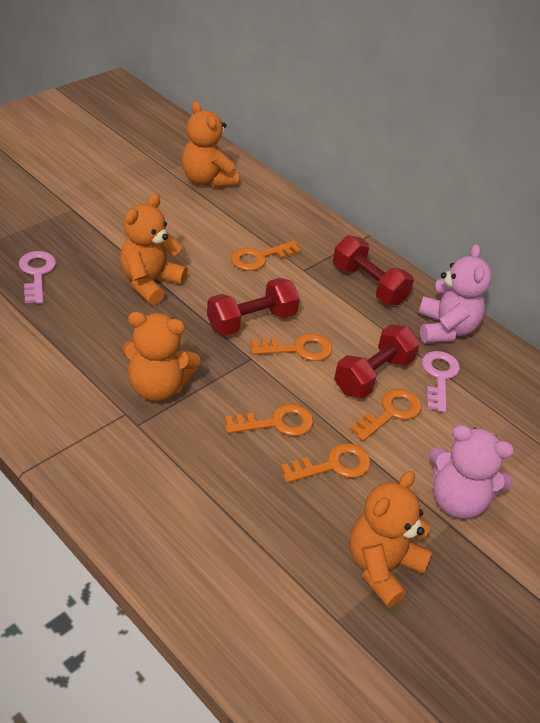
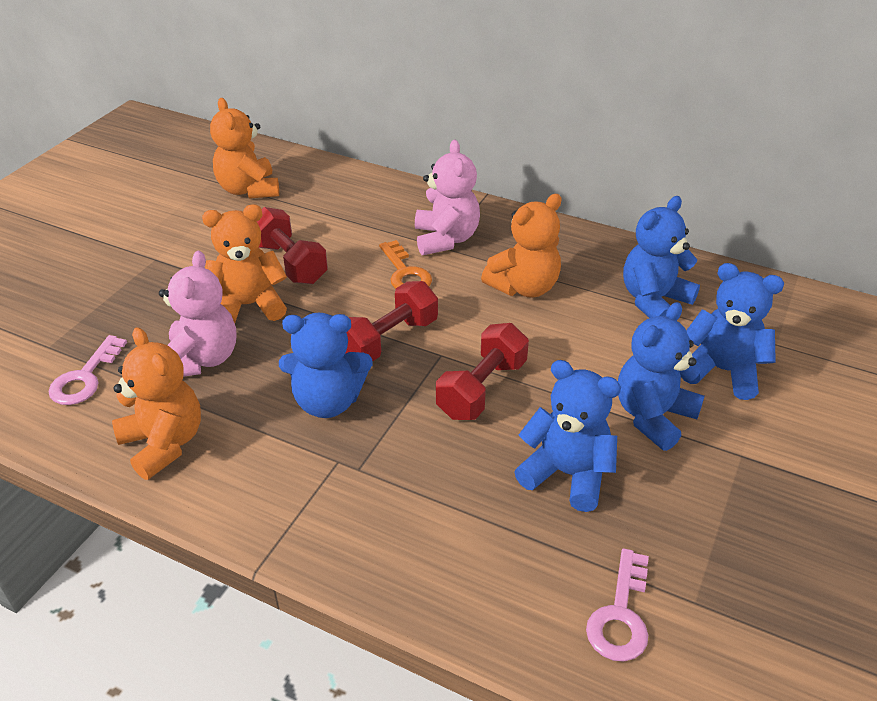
blue teddy bear: none = 0 -> [279,313,372,418] [514,360,621,512] [618,302,704,451] [623,196,700,318] [682,263,784,400] = 5
orange key: [225,404,313,436] [231,241,301,271] [251,333,332,361] [280,443,371,483] [350,389,422,441] = 5 -> [379,240,432,289] = 1

